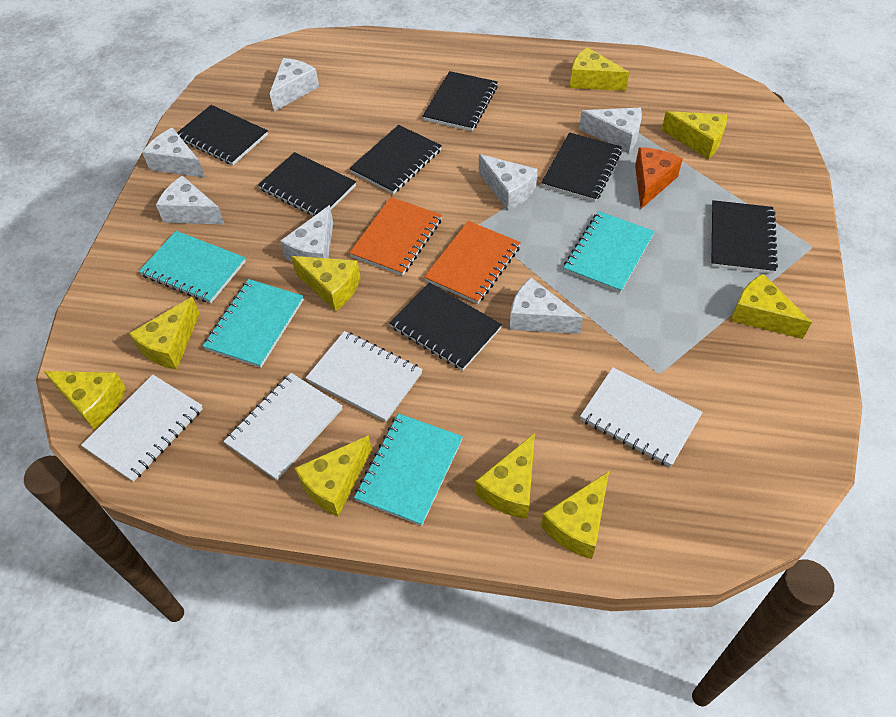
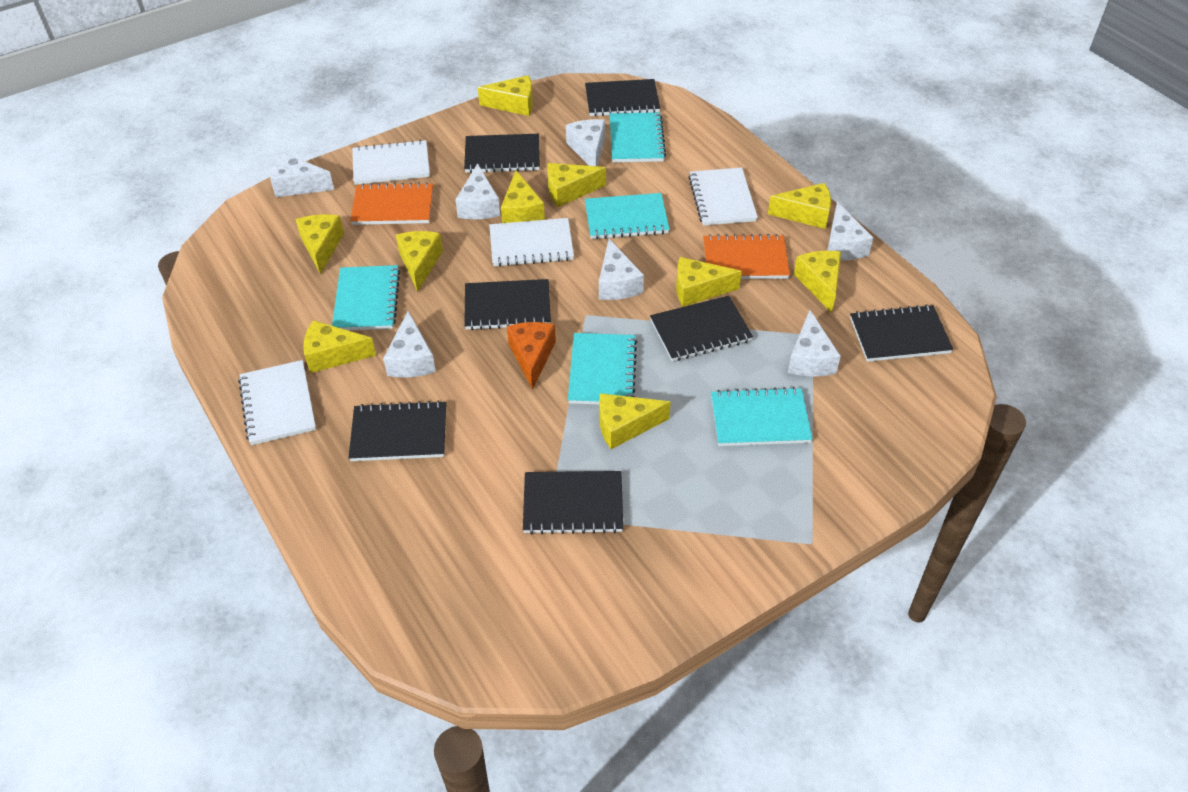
turquoise notebook: [139,231,246,303] [203,279,304,368] [354,413,463,526] [564,211,655,293] = 4 -> [332,265,400,330] [568,333,637,405] [585,193,670,239] [609,112,666,162] [711,387,812,446] = 5
yellow cheese: [44,371,126,430] [129,297,200,369] [291,256,360,312] [295,435,372,517] [476,433,535,519] [541,471,609,559] [570,47,629,91] [662,111,727,159] [731,274,812,339] = 9 -> [296,214,344,274] [303,320,376,373] [396,231,443,292] [478,75,533,116] [501,170,545,223] [547,163,606,207] [599,393,671,449] [676,257,742,307] [768,183,831,229] [794,251,841,313] = 10

